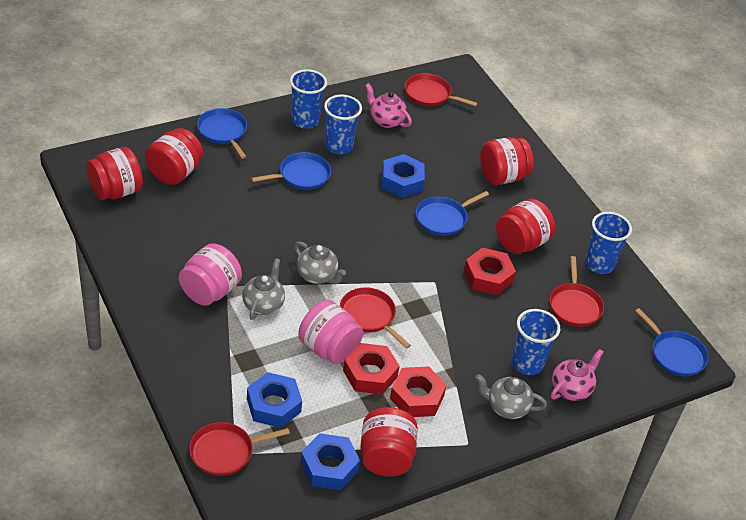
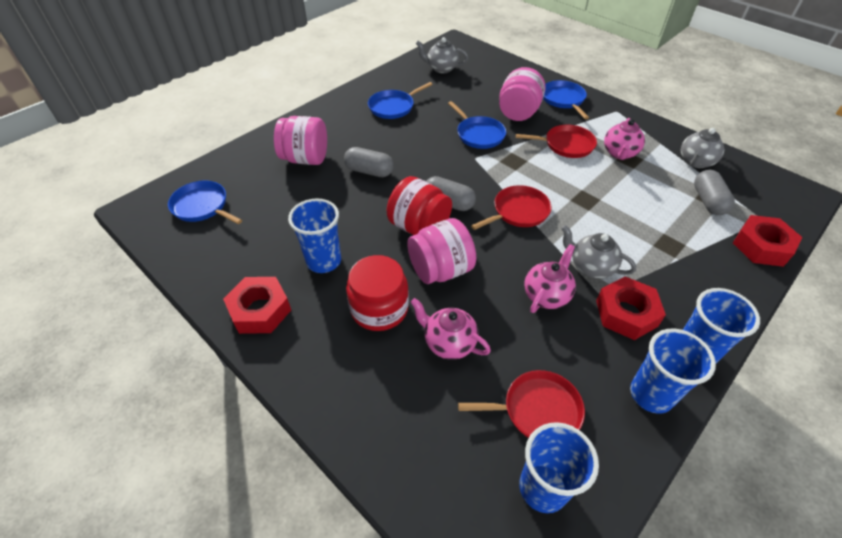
blue nut: [247,372,302,428] [301,433,360,491] [382,154,425,198] = 3 -> none = 0
grey capsule: none = 0 -> [344,147,394,177] [426,176,476,211] [694,170,735,215] = 3
pink jar: [179,243,242,306] [298,300,363,364] = 2 -> [274,116,327,165] [407,218,476,284] [499,67,546,121] = 3
pink teapot: [365,83,412,128] [551,349,604,401] = 2 -> [410,298,491,360] [524,244,576,313] [604,118,645,160] = 3
red jar: [86,147,143,200] [145,128,203,185] [360,407,418,477] [480,137,534,185] [496,199,555,254] = 5 -> [346,255,409,331] [387,176,452,235] = 2
red pan: [189,422,290,476] [340,287,411,349] [405,73,478,106] [550,256,604,327] = 4 -> [458,370,585,438] [471,185,552,230] [516,125,597,158] = 3

